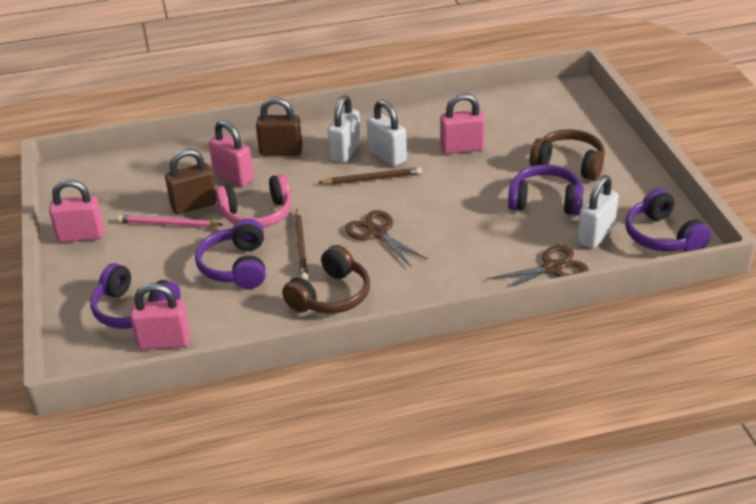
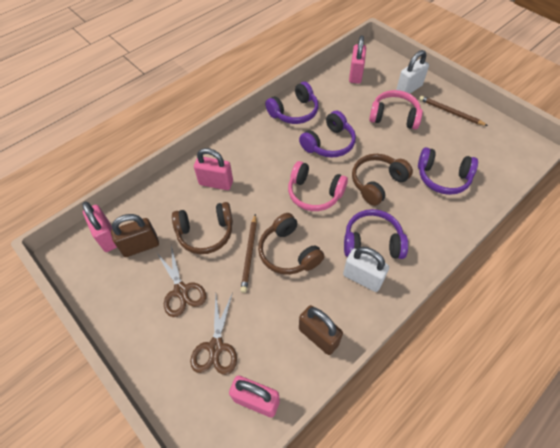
brown headphones: [282,245,370,314] [529,129,605,181] = 2 -> [172,202,233,254] [258,213,324,275] [352,154,413,206] = 3
pink headphones: [215,174,291,228] = 1 -> [288,161,348,211] [369,90,423,130] = 2
pink pencil: [117,215,223,227] = 1 -> none = 0
white padlock: [328,95,361,163] [367,100,407,166] [577,175,619,249] = 3 -> [343,247,389,292] [396,50,429,94] = 2

